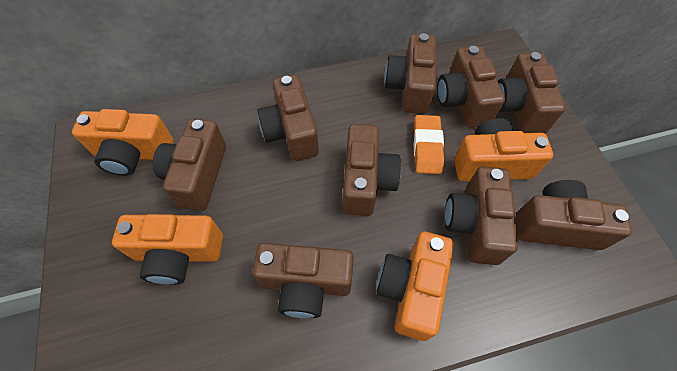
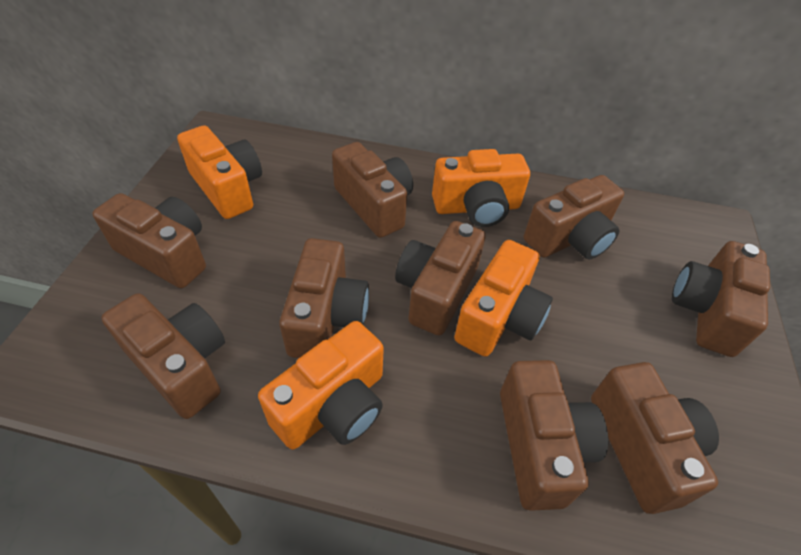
orange eraser: [414,115,444,174] = 1 -> none = 0

